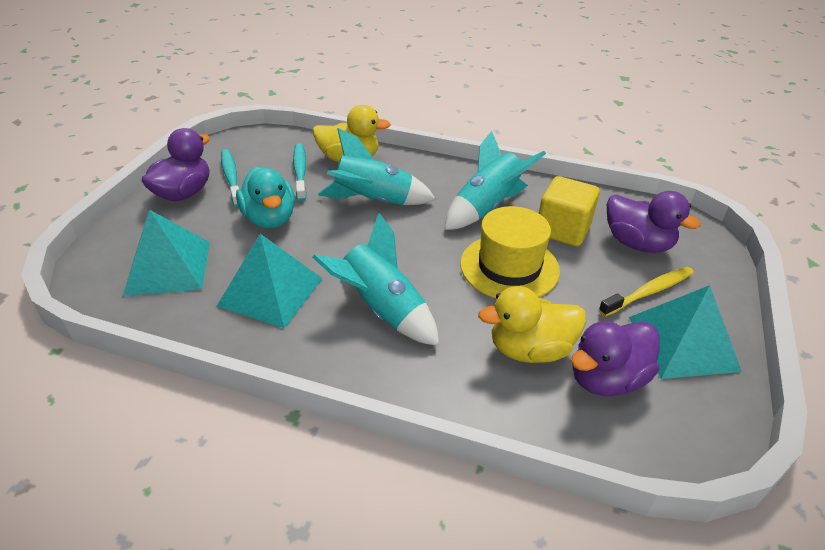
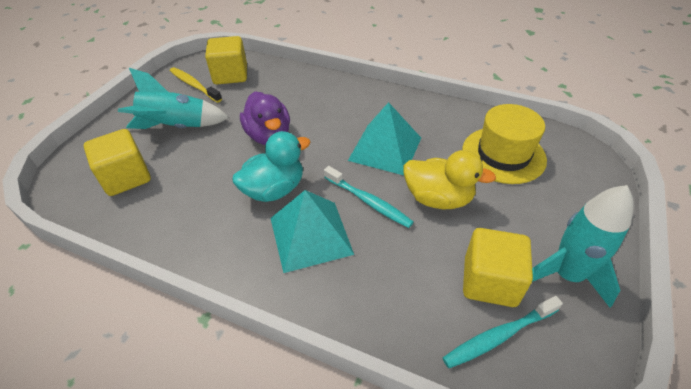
purple duck: [142,128,210,201] [571,321,660,396] [607,191,701,253] = 3 -> [240,92,290,145] = 1
turquoise pyramid: [123,210,210,296] [217,234,323,328] [629,285,742,379] = 3 -> [270,190,354,273] [348,102,421,175] = 2
turquoise rocket: [312,213,439,346] [318,128,435,205] [445,131,546,230] = 3 -> [118,68,229,129] [532,185,634,308] = 2
yellow cube: [539,176,600,246] = 1 -> [83,129,151,196] [205,36,247,84] [463,228,533,307] = 3
yellow duck: [313,105,391,162] [478,286,586,363] = 2 -> [404,150,496,209] = 1

